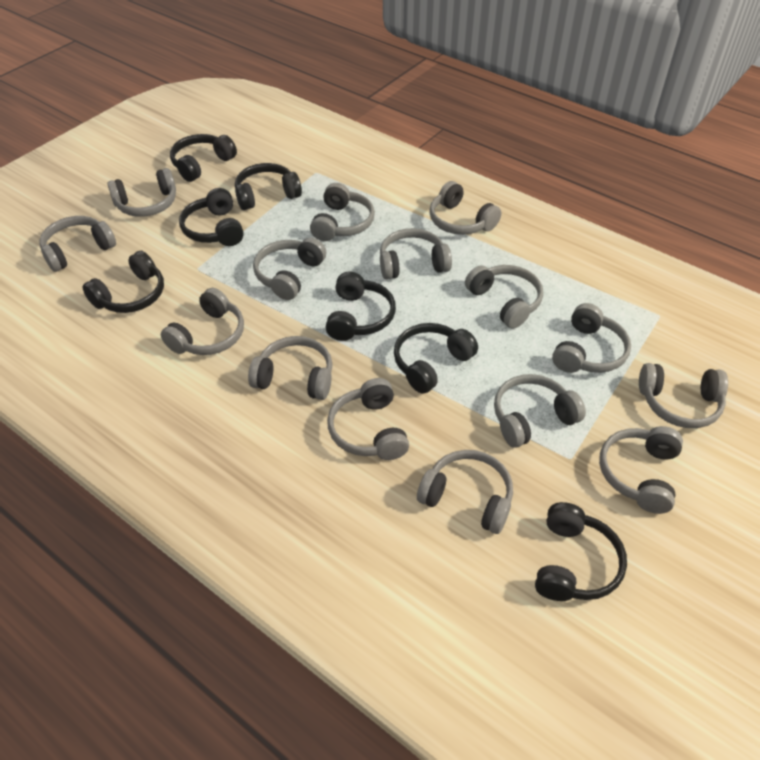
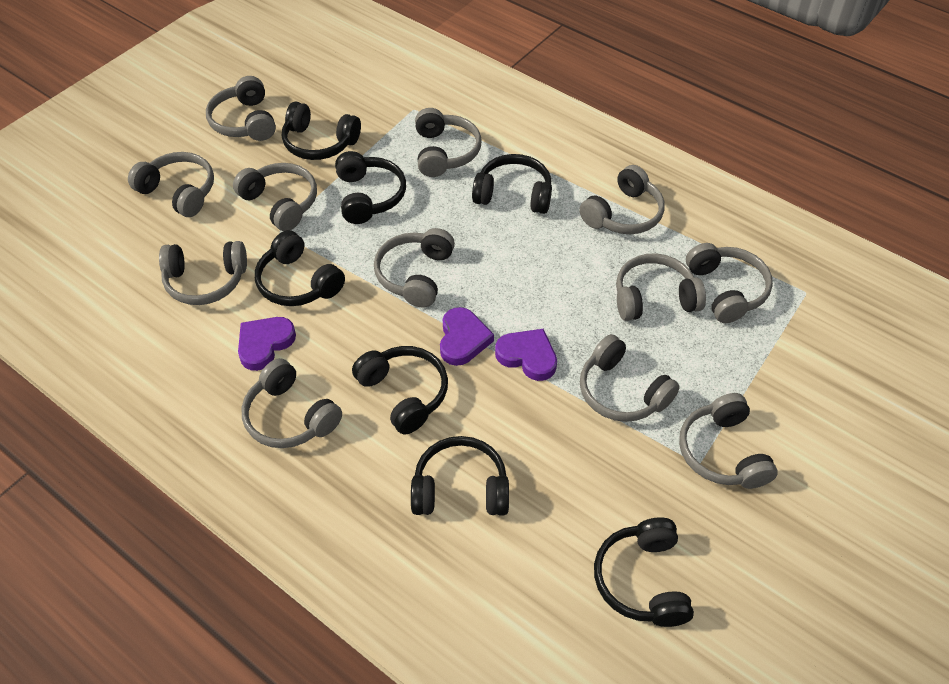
grey headphones: [39,216,116,272] [107,168,176,217] [161,288,244,355] [248,336,332,400] [253,238,326,300] [310,183,375,241] [327,378,409,460] [380,228,452,280] [417,450,513,534] [429,181,501,235] [465,265,543,329] [494,374,586,448] [552,303,631,373] [599,426,683,514] [639,363,728,428] = 15 -> [128,152,214,217] [159,241,247,305] [206,76,276,141] [233,163,317,231] [242,358,342,448] [374,228,455,308] [415,108,482,177] [579,165,665,234] [580,334,680,422] [616,253,706,321] [679,393,778,489] [686,243,773,323] = 12
purple heart: none = 0 -> [238,317,296,371] [440,307,494,366] [495,329,557,381] = 3

